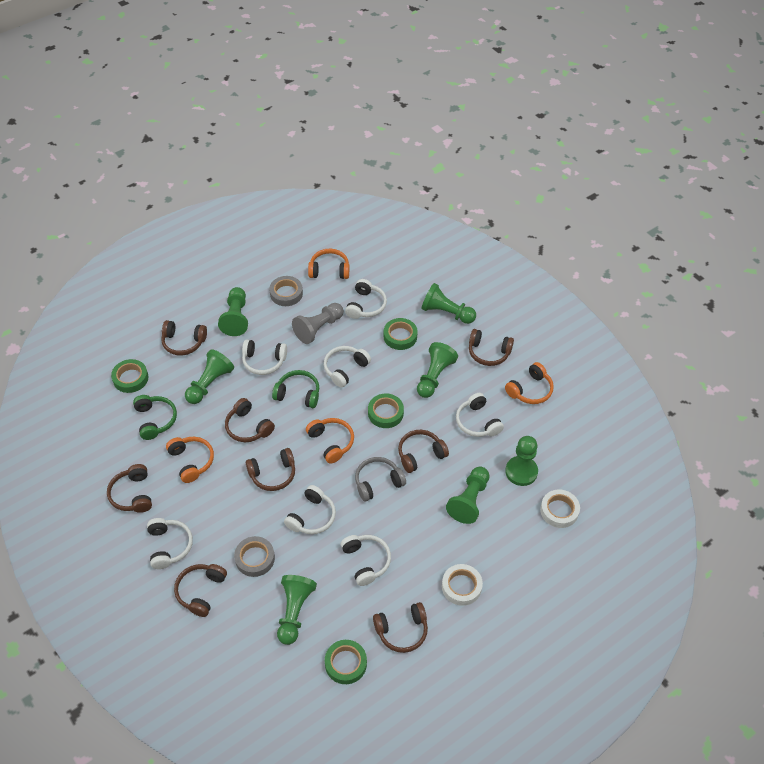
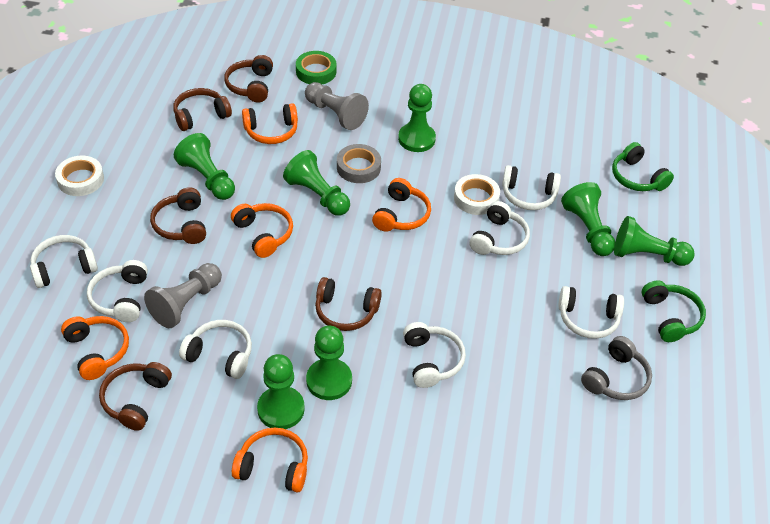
brown headphones: [107,464,152,513] [161,320,207,356] [174,564,227,617] [225,398,275,442] [246,448,295,491] [373,602,428,653] [398,430,449,473] [469,329,514,366] = 8 -> [99,362,172,431] [150,187,206,244] [173,88,232,131] [224,55,273,102] [315,277,382,331] = 5
green tape: [111,359,148,393] [325,640,367,684] [368,393,404,428] [383,318,418,350] = 4 -> [296,51,336,84] = 1
grey pawn: [292,303,344,344] = 1 -> [144,263,222,328] [305,82,369,130] = 2
grey tape: [234,536,275,577] [269,276,303,306] = 2 -> [337,144,381,183] = 1
orange headphones: [166,437,214,483] [306,418,354,464] [308,248,349,279] [505,362,554,404] = 4 -> [61,316,129,380] [231,203,293,258] [232,428,308,493] [242,103,298,144] [372,178,431,232] = 5

